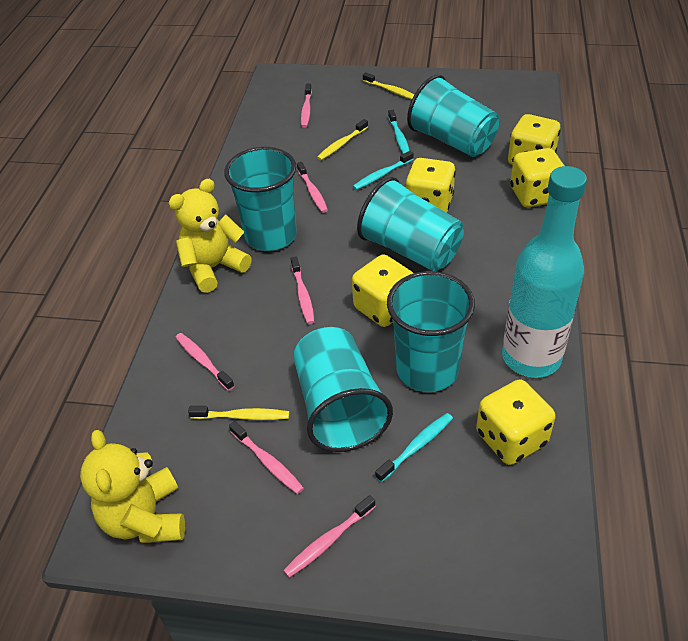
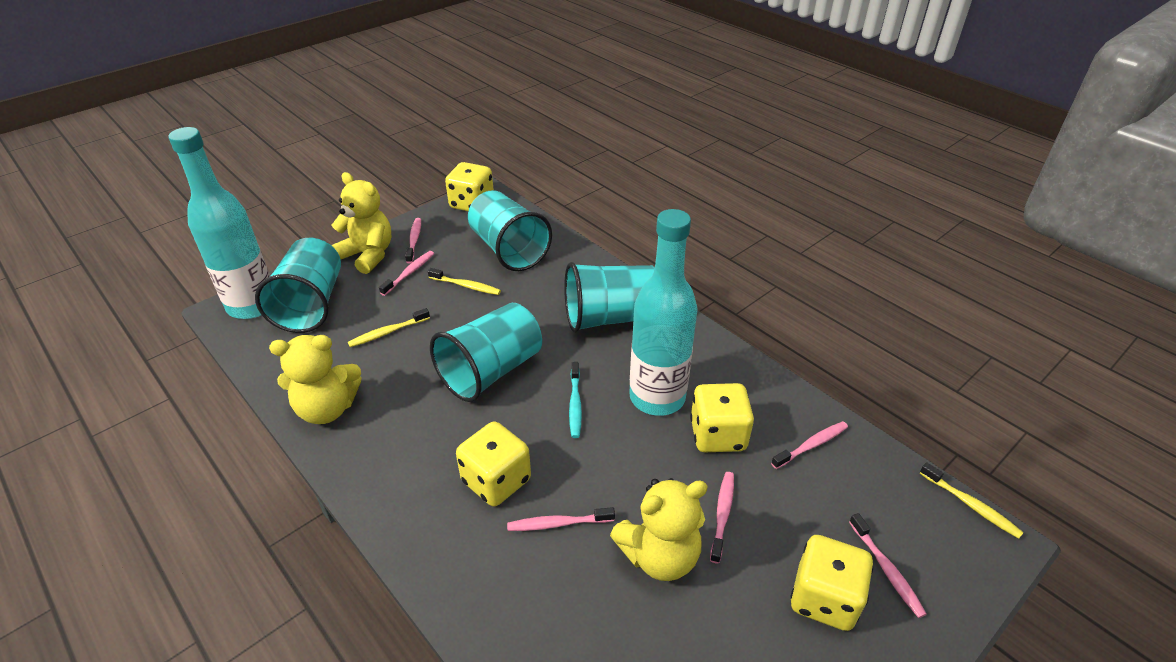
turquoise bottle: [502,166,587,378] = 1 -> [168,127,270,319] [630,209,698,416] = 2
turquoise cup: [224,147,297,251] [293,327,393,452] [357,177,464,271] [387,271,475,392] [407,75,499,157] = 5 -> [255,238,341,333] [430,303,542,402] [468,190,552,271] [564,262,654,332] = 4
turquoise toothbrush: [353,151,414,190] [375,413,453,482] [388,110,410,154] = 3 -> [569,362,582,438] = 1
yellow dice: [352,254,414,327] [406,158,456,213] [476,379,555,465] [508,114,560,165] [510,148,564,207] = 5 -> [445,162,494,211] [456,421,531,506] [690,383,754,452] [791,535,873,631] = 4
yellow teddy bear: [80,430,185,543] [169,179,252,293] = 2 -> [269,335,362,424] [331,172,391,274] [610,478,708,581] = 3

